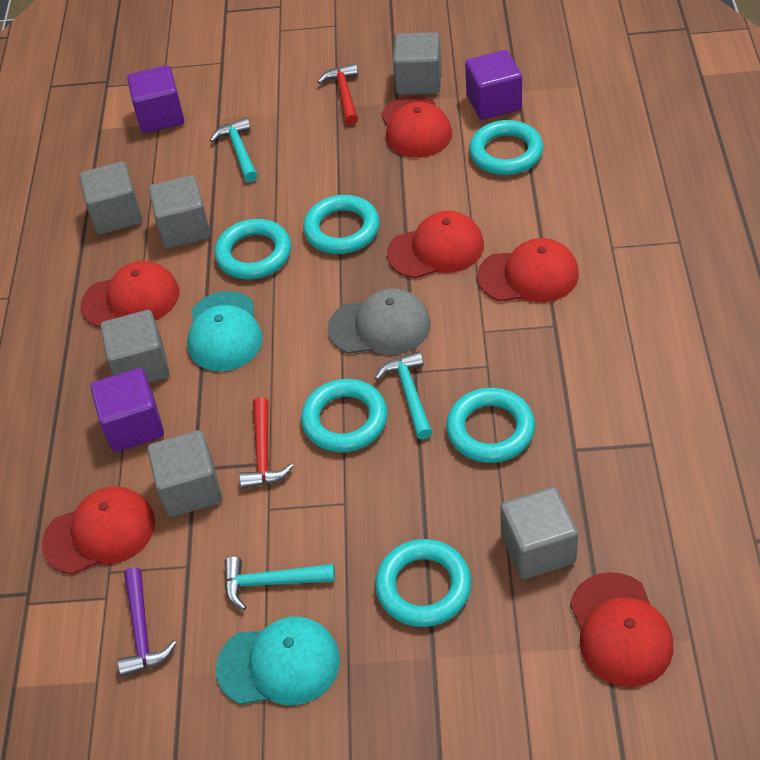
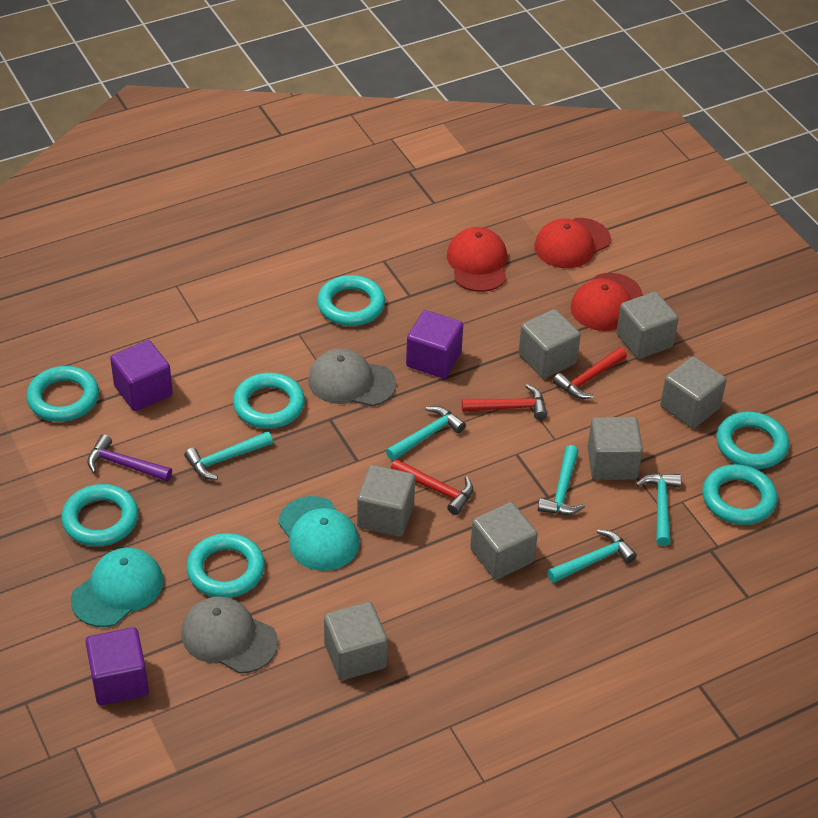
grey cap: [327,289,431,355] = 1 -> [181,596,278,674] [308,348,396,406] = 2
grey cube: [79,162,142,235] [100,310,170,383] [148,175,211,249] [148,430,222,517] [393,32,441,95] [500,487,578,579] = 6 -> [324,602,388,680] [357,465,415,537] [470,502,538,579] [518,309,581,379] [587,417,643,480] [616,292,679,359] [660,356,727,428] = 7
red cap: [42,486,155,574] [80,261,179,327] [381,96,453,158] [387,211,484,279] [477,238,579,302] [570,572,673,687] = 6 -> [447,227,507,292] [534,218,611,268] [570,273,643,331] = 3
red hammer: [239,397,294,489] [317,63,358,125] = 2 -> [391,459,473,515] [462,384,547,420] [553,347,627,399] = 3
turquoise hammer: [210,118,258,182] [225,556,335,610] [375,351,433,440] = 3 -> [184,431,273,480] [386,406,466,461] [538,445,585,515] [547,530,637,583] [636,473,681,546] = 5
turquoise ring: [214,219,291,279] [301,379,387,452] [303,195,380,254] [375,539,471,627] [446,388,535,463] [469,120,543,175] = 6 -> [26,366,99,422] [61,484,138,546] [186,533,265,598] [233,373,305,429] [317,275,385,326] [703,464,777,525] [716,412,789,469] = 7

